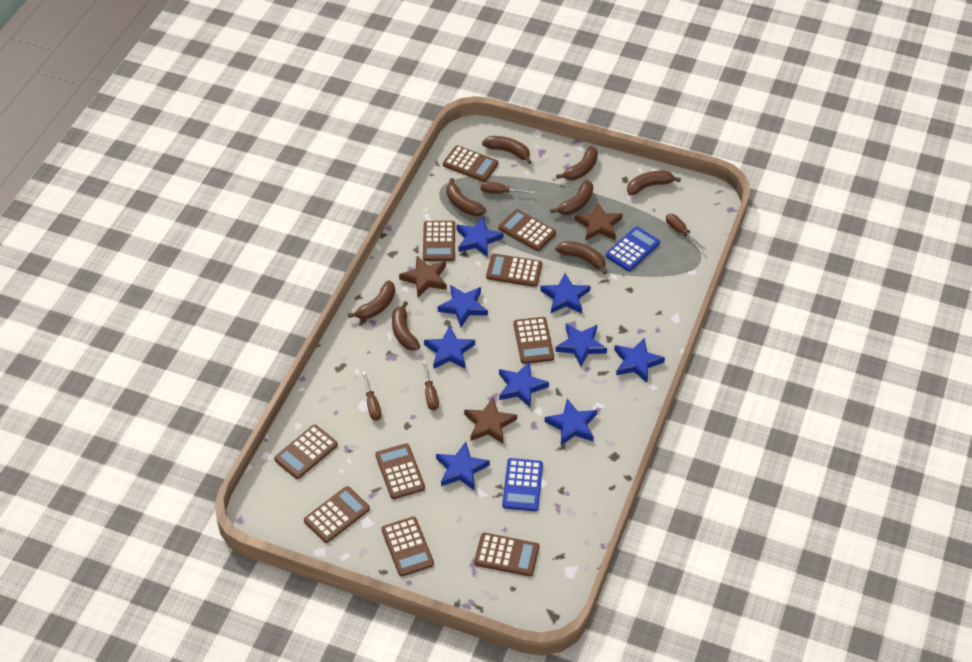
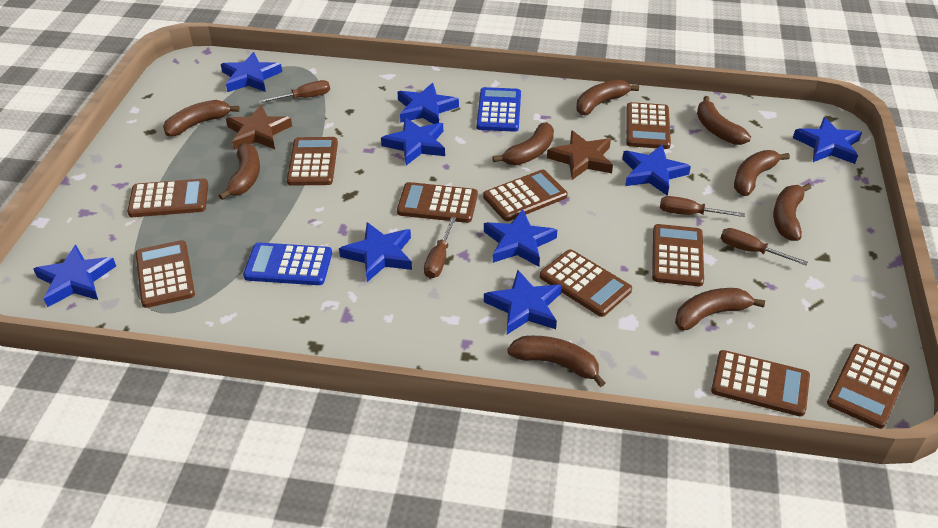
brown banana: [348,281,395,319] [392,301,420,350] [446,178,486,216] [482,136,532,164] [550,180,593,215] [555,241,607,274] [556,146,598,180] [627,171,681,195] = 8 -> [163,100,240,136] [218,143,260,200] [492,122,554,165] [507,336,606,387] [576,79,639,115] [675,288,765,330] [697,96,751,145] [734,150,790,196] [773,183,811,241] = 9
brown star: [399,256,447,297] [464,397,517,444] [574,202,623,241] = 3 -> [226,105,292,150] [547,130,613,180] = 2

